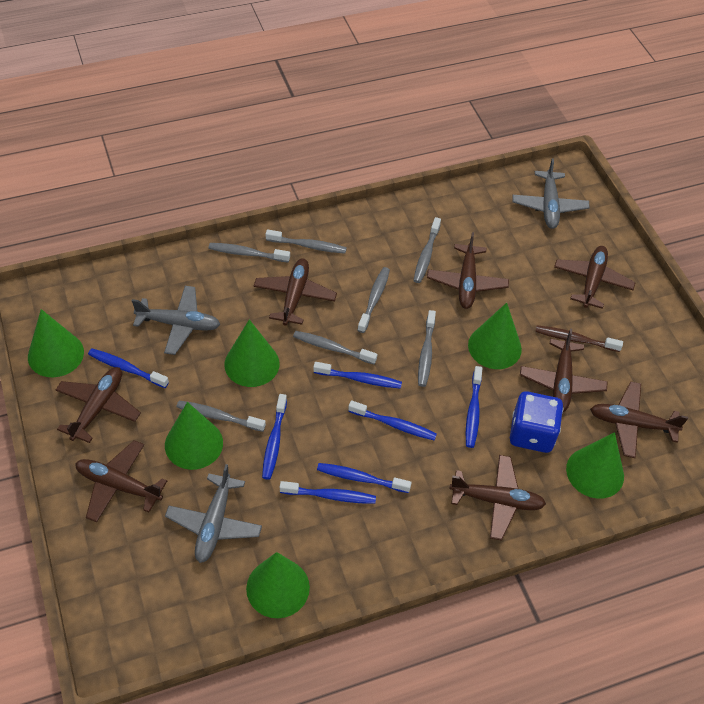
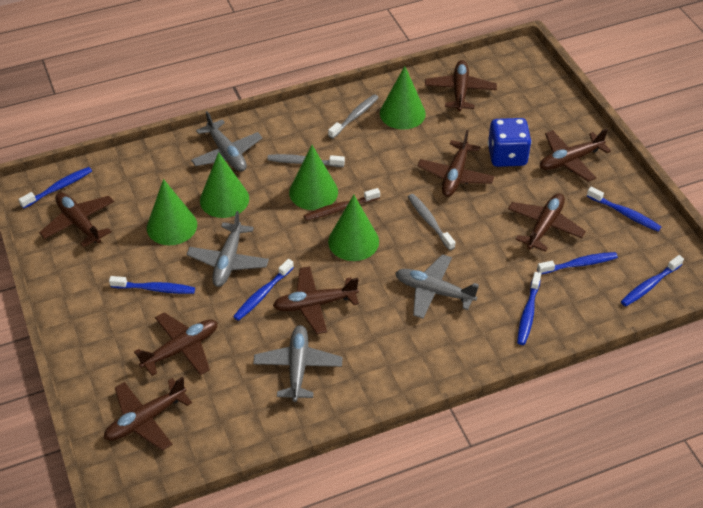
green cone: [28,309,84,377] [165,402,223,470] [224,319,279,387] [246,552,310,618] [468,303,522,369] [566,432,624,499] = 6 -> [147,179,197,245] [200,152,249,218] [289,145,338,210] [328,195,379,261] [380,66,426,130] = 5
grey plane: [132,286,220,355] [165,464,262,563] [512,158,590,229] = 3 -> [187,211,269,287] [191,111,262,172] [253,325,342,402] [396,254,479,319] = 4
grey toothbrush: [176,401,266,432] [208,243,290,263] [266,229,347,254] [293,331,377,364] [358,267,390,333] [413,217,441,283] [418,310,436,387] = 7 -> [267,154,345,167] [328,94,379,139] [408,194,455,251] = 3

